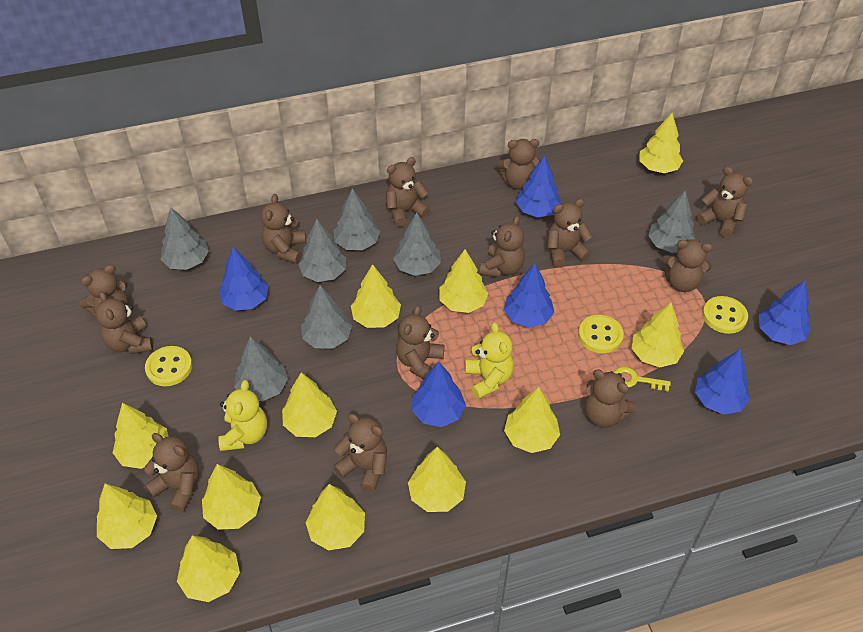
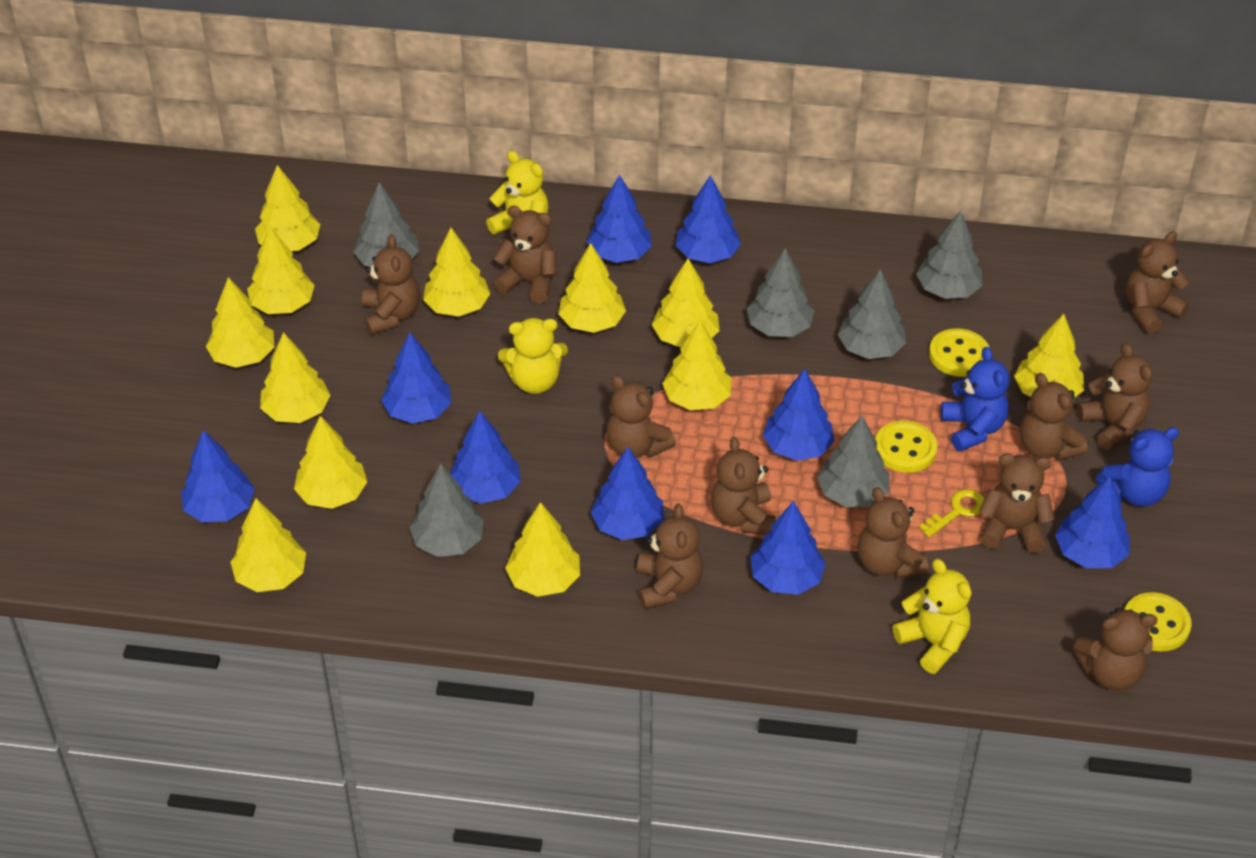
blue teddy bear: none = 0 -> [941,347,1010,452] [1096,427,1179,507] = 2
blue tree: [219,247,269,311] [412,361,466,427] [504,263,554,328] [516,155,561,217] [695,349,750,415] [759,281,811,345] = 6 -> [181,430,255,522] [381,332,451,424] [450,411,521,504] [587,174,652,263] [591,447,664,540] [675,175,741,263] [750,501,826,595] [763,369,834,461] [1055,476,1130,568] = 9
brown teddy bear: [79,265,129,317] [95,291,153,354] [144,433,199,512] [261,194,306,264] [333,414,387,492] [386,157,430,227] [396,305,444,380] [480,216,525,278] [497,139,540,190] [548,199,592,268] [585,369,637,428] [661,239,713,292] [696,166,753,238] = 13 -> [362,234,420,335] [493,205,557,303] [606,375,676,458] [637,503,703,609] [711,437,776,535] [857,487,928,579] [979,454,1055,553] [1020,373,1087,461] [1072,608,1157,691] [1077,343,1152,450] [1126,231,1189,334] = 11
grey tree: [160,208,209,270] [234,336,288,401] [298,219,346,282] [301,285,352,349] [333,188,380,250] [393,212,441,276] [648,191,696,253] = 7 -> [353,182,419,267] [409,464,484,557] [747,248,814,337] [817,416,890,507] [838,269,906,359] [916,210,983,299] = 6
yellow teddy bear: [218,380,267,451] [465,322,514,399] = 2 -> [486,151,549,234] [498,318,568,394] [892,559,971,674] = 3

